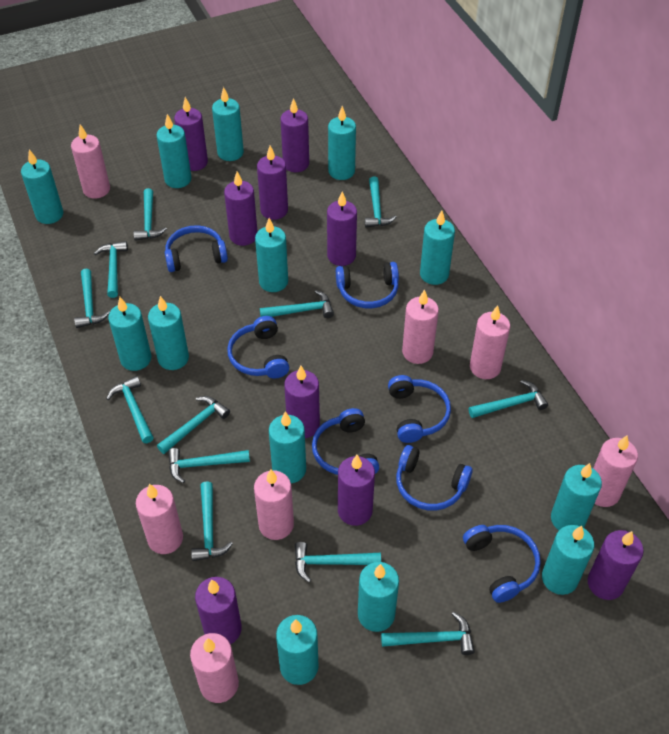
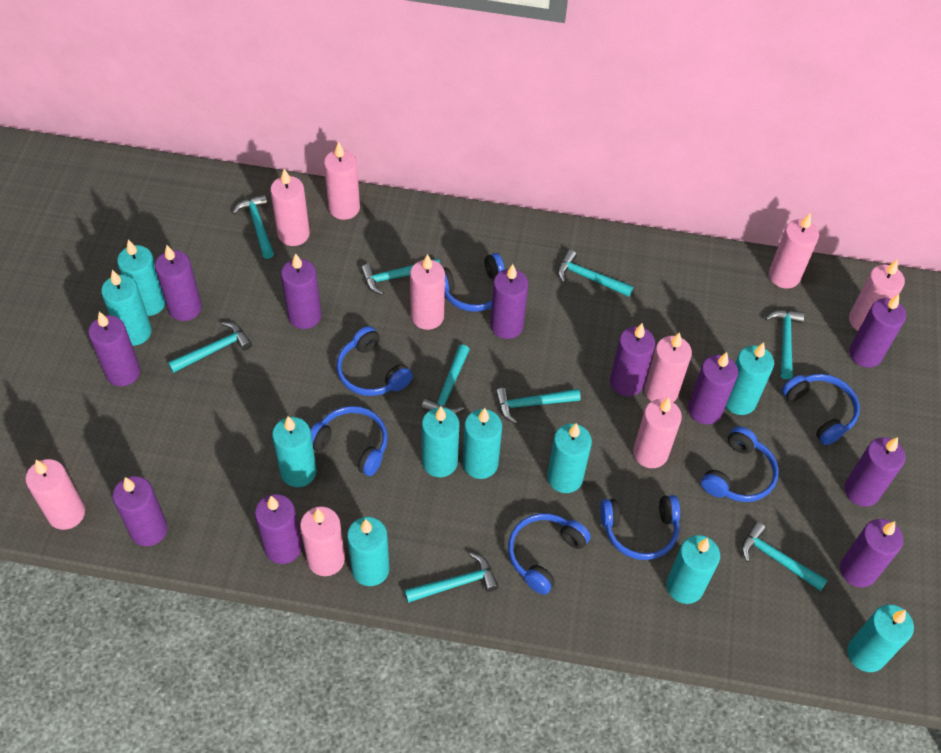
pink candle: [71,124,110,199] [136,484,183,554] [190,633,239,703] [254,469,294,540] [402,289,439,364] [470,305,510,379] [593,436,638,507] = 7 -> [25,459,85,530] [270,169,310,246] [300,507,345,576] [324,141,360,220] [410,254,445,330] [633,397,682,468] [644,332,692,402] [769,213,819,289] [849,259,905,331] = 9
purple candle: [174,97,208,171] [195,577,242,644] [224,172,257,246] [257,146,288,220] [280,98,309,172] [284,365,320,438] [327,191,357,266] [338,455,375,526] [588,530,644,600] = 9 -> [88,312,140,386] [112,476,168,546] [155,245,202,321] [255,494,302,564] [281,253,321,329] [490,264,529,339] [610,323,655,396] [688,352,738,424] [840,519,903,588] [845,437,906,507] [849,294,906,368] = 11
turquoise candle: [21,150,63,224] [108,297,151,371] [148,296,189,370] [156,114,191,188] [212,87,244,161] [255,218,288,292] [269,411,306,484] [276,615,319,685] [328,106,356,180] [358,562,399,632] [420,210,455,285] [542,525,594,595] [551,463,602,530] = 13 -> [101,270,152,346] [117,239,166,316] [272,416,317,487] [347,517,390,586] [422,407,460,477] [463,408,502,479] [547,423,592,493] [666,535,720,604] [725,342,774,415] [847,605,914,672] = 10
turquoise hammer: [74,269,110,328] [94,241,128,298] [106,376,154,443] [134,188,167,241] [157,396,230,454] [168,448,250,483] [191,481,233,561] [260,290,334,318] [295,542,381,582] [365,177,396,228] [381,612,475,655] [469,380,548,418] = 12 -> [168,322,252,373] [232,194,274,259] [361,259,440,295] [404,553,499,603] [421,344,470,414] [495,388,581,424] [558,250,633,297] [741,522,828,591] [765,310,804,379] = 9

